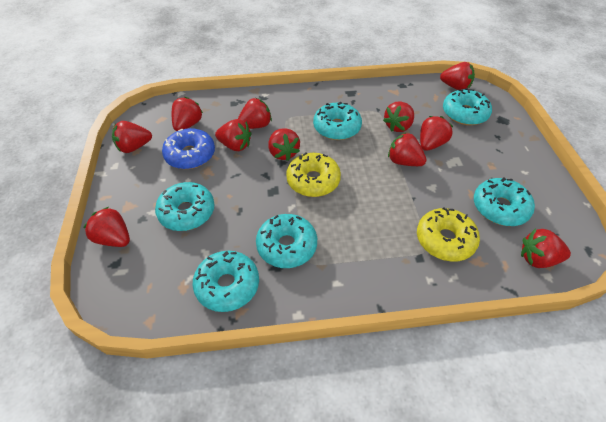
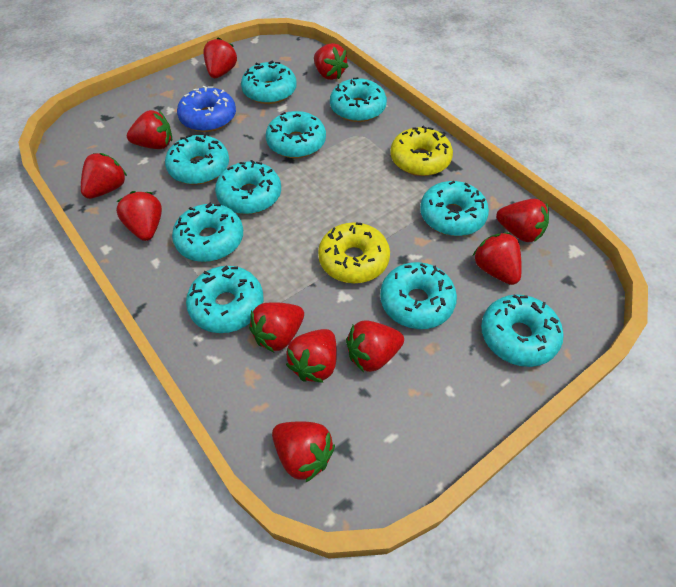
turquoise donut: [155,182,214,231] [193,251,259,312] [256,214,317,268] [313,102,362,140] [443,88,492,125] [474,178,535,226] = 6 -> [165,134,229,185] [172,203,243,262] [186,265,263,333] [215,160,281,214] [241,61,297,104] [266,111,326,158] [330,77,387,122] [380,262,457,329] [420,181,489,236] [481,294,564,367] = 10

